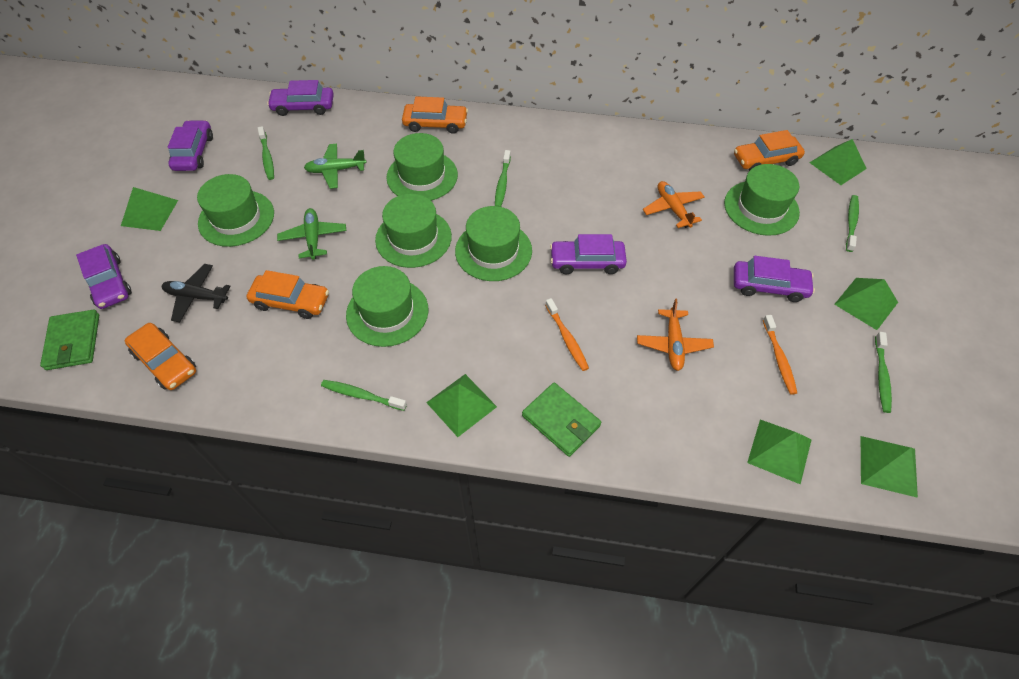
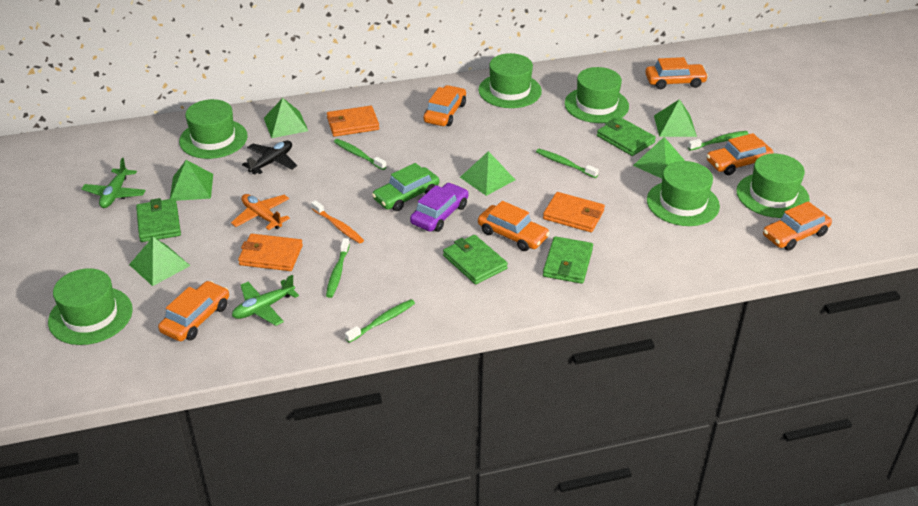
green car: none = 0 -> [372,163,439,211] = 1
green wallet: [40,310,99,370] [522,382,601,457] = 2 -> [136,198,181,242] [443,235,508,285] [543,236,593,284] [597,117,656,156] = 4
orange car: [125,323,196,390] [247,270,329,319] [402,96,468,134] [734,130,805,171] = 4 -> [158,281,229,341] [424,85,466,126] [478,201,550,251] [645,57,708,89] [707,133,774,175] [763,201,832,251] = 6
orange plane: [637,299,714,371] [643,181,705,228] = 2 -> [231,194,290,230] = 1
orange toothbrush: [545,298,589,371] [763,315,797,395] = 2 -> [311,200,364,244] = 1
orange wallet: none = 0 -> [238,234,303,271] [327,106,379,137] [543,192,605,232] = 3
purple car: [76,244,132,309] [168,120,213,171] [267,80,334,116] [550,234,627,275] [734,256,815,302] = 5 -> [410,183,469,232] = 1

